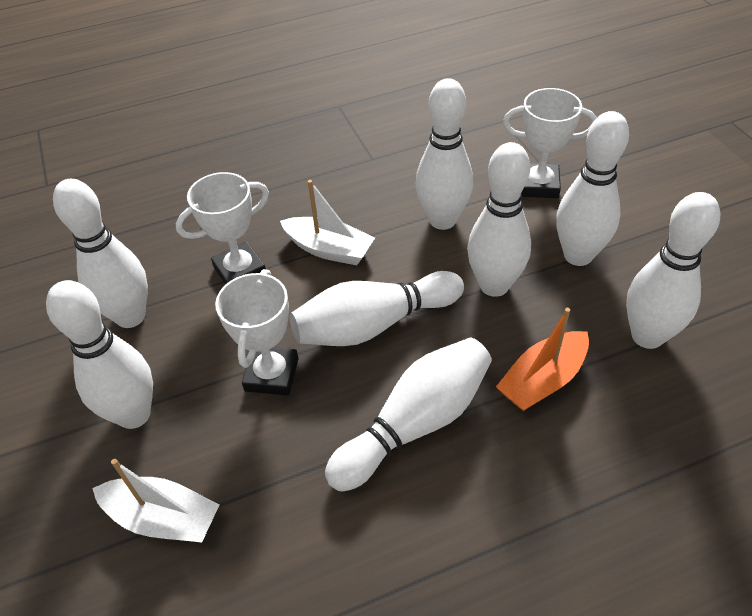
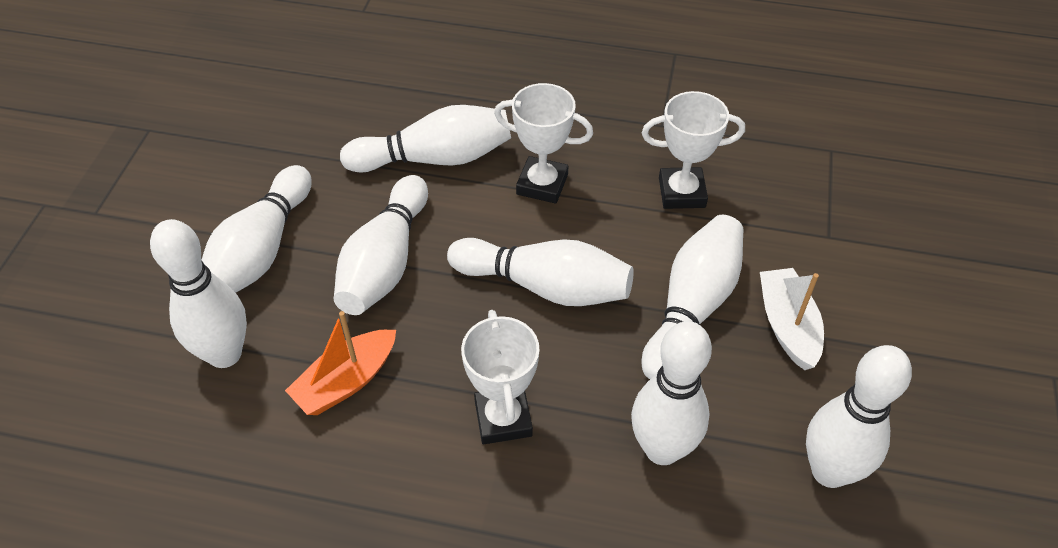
white boat: [92,459,219,542] [280,180,375,265] = 2 -> [760,268,824,370] = 1

